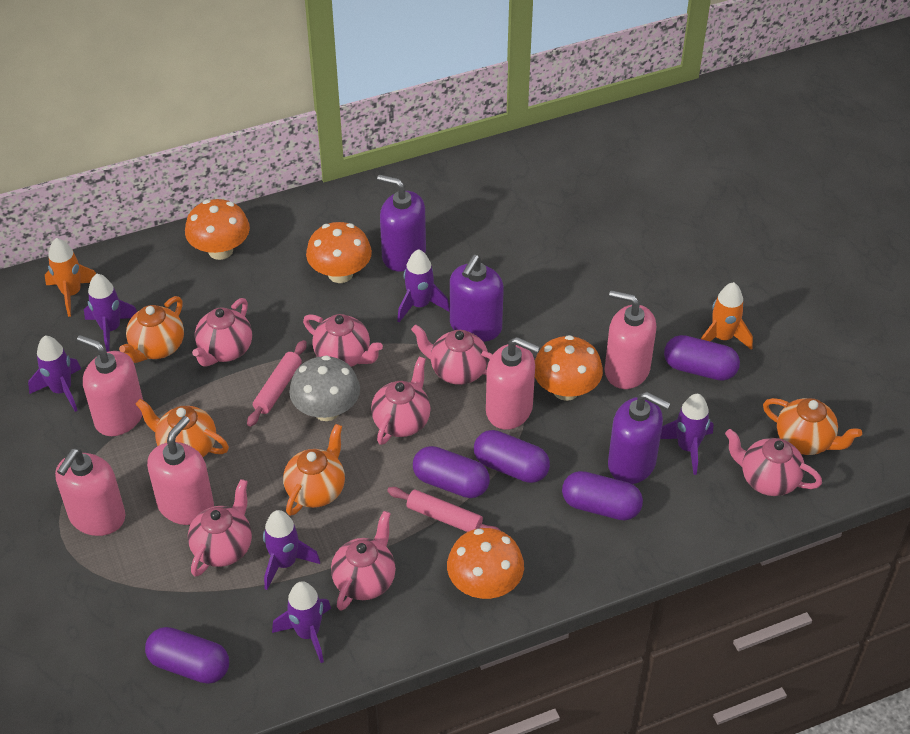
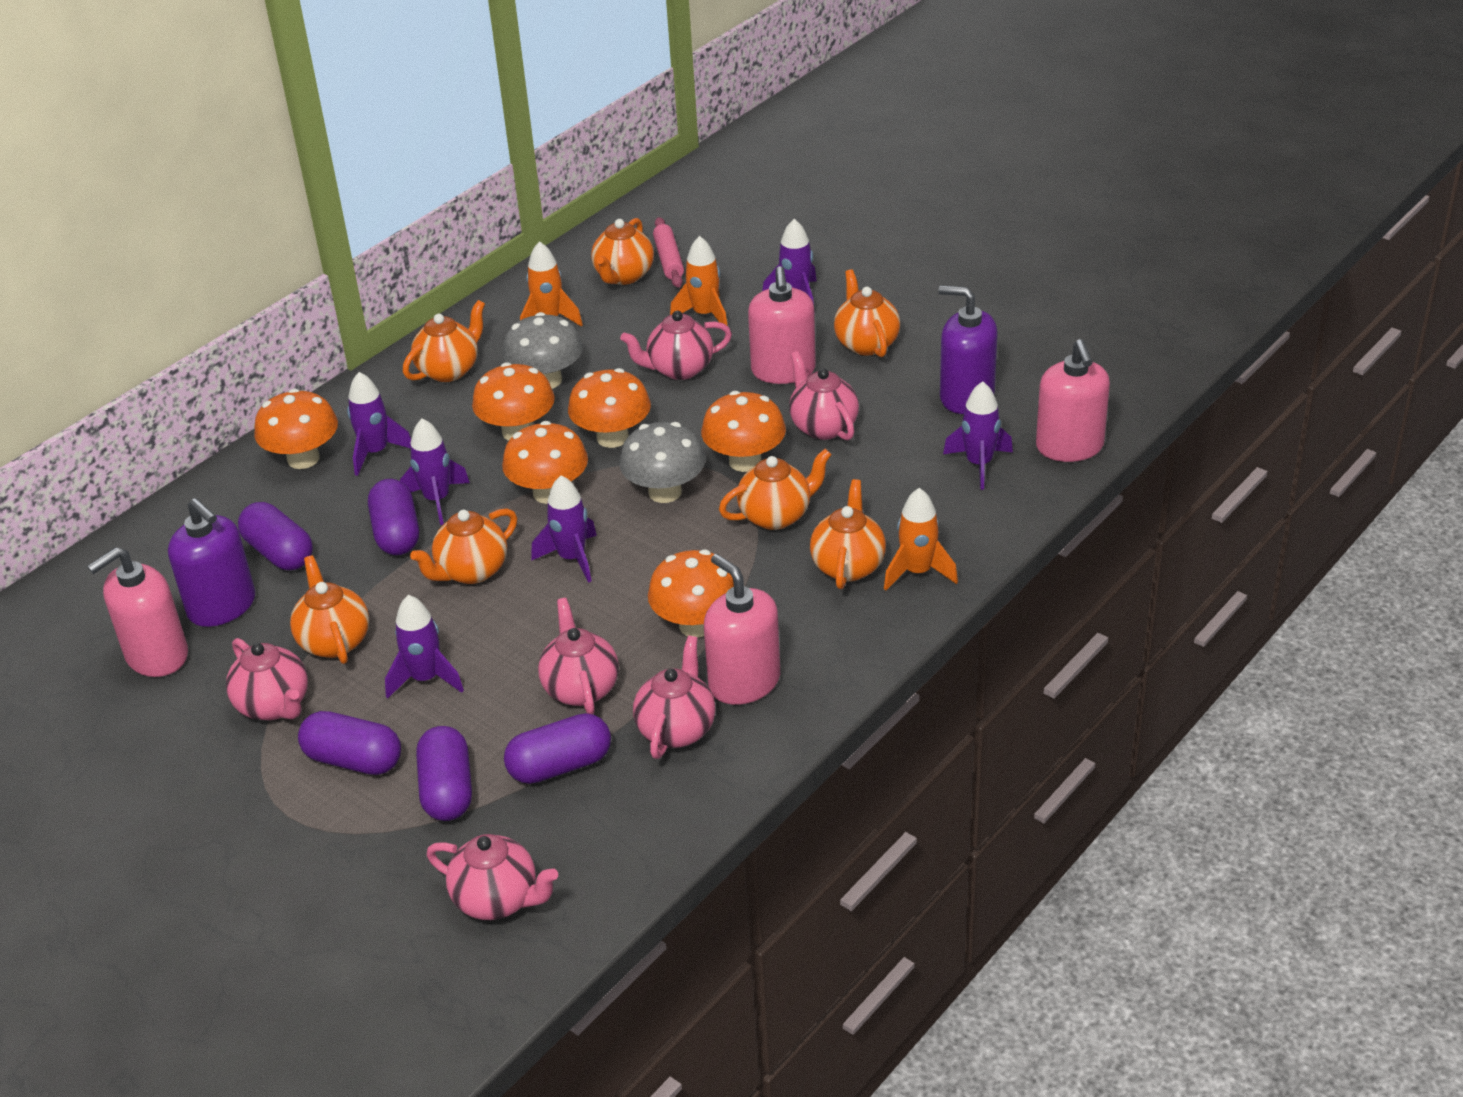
grey mushroom: [289,355,360,421] = 1 -> [503,312,582,389] [619,422,705,503] = 2
orange mushroom: [185,199,250,260] [306,222,372,283] [447,528,524,599] [535,335,603,401] = 4 -> [254,389,338,469] [472,362,555,441] [502,421,588,504] [568,368,651,448] [648,550,734,637] [701,391,786,472] = 6
orange rocket: [45,238,96,317] [701,282,753,350] = 2 -> [520,241,583,327] [670,236,728,326] [884,488,958,590] = 3
orange teapot: [119,296,184,363] [136,399,229,457] [283,424,345,516] [763,398,862,455] = 4 -> [290,555,369,664] [403,300,485,382] [410,508,517,584] [591,218,654,285] [719,449,831,530] [810,479,886,589] [834,269,900,357] = 7
pink rolling pin: [247,340,307,427] [387,487,501,532] = 2 -> [653,217,684,288] = 1
pink soap dispenser: [55,448,126,536] [77,335,143,436] [147,416,214,525] [486,337,540,430] [605,290,656,389] = 5 -> [87,547,188,677] [704,554,780,705] [748,266,816,384] [1036,339,1110,462] = 4
pink teapot: [188,479,252,577] [192,298,252,367] [303,314,383,367] [331,511,396,611] [371,356,431,445] [411,325,493,385] [725,429,822,496] = 7 -> [226,638,308,720] [427,834,558,920] [538,598,619,714] [620,311,732,380] [633,636,715,759] [789,351,859,440] = 6
purple soap dispenser: [377,175,426,272] [450,255,504,342] [608,392,670,484] = 3 -> [168,498,255,627] [938,285,998,414] = 2

